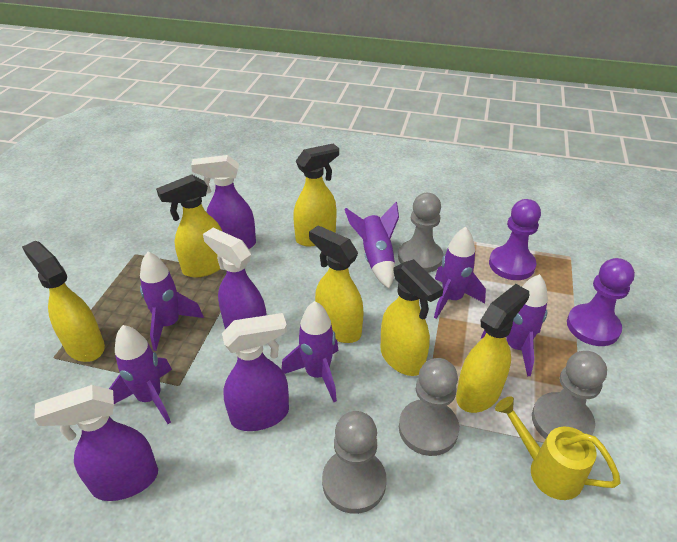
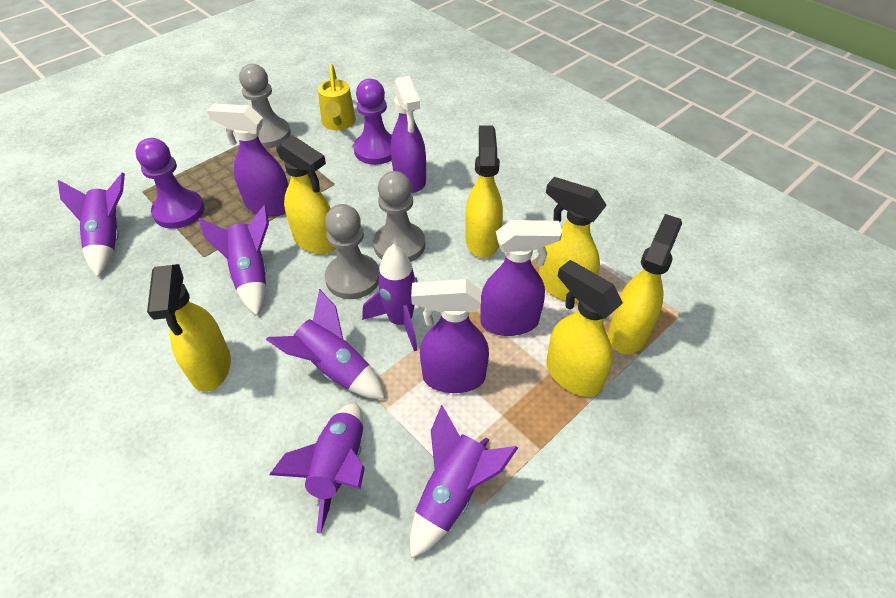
grey pawn: [322,411,387,514] [398,193,444,273] [399,358,459,456] [532,351,607,439] = 4 -> [239,64,291,148] [325,204,379,299] [373,171,425,262] = 3

